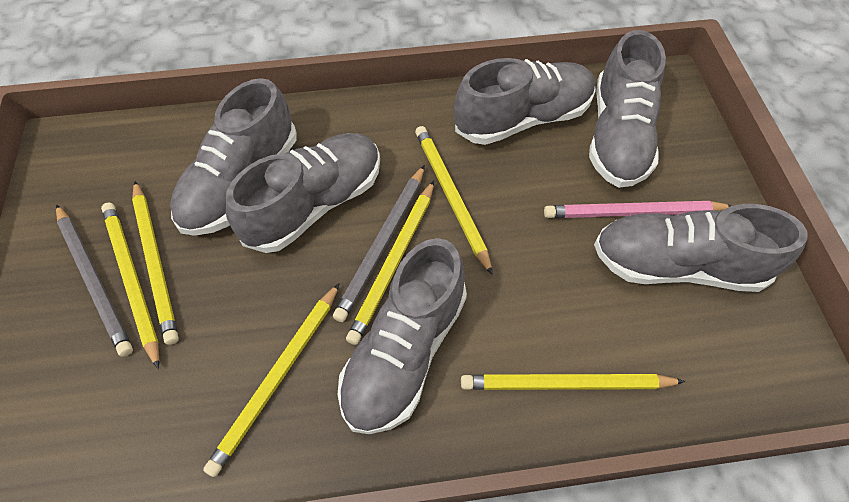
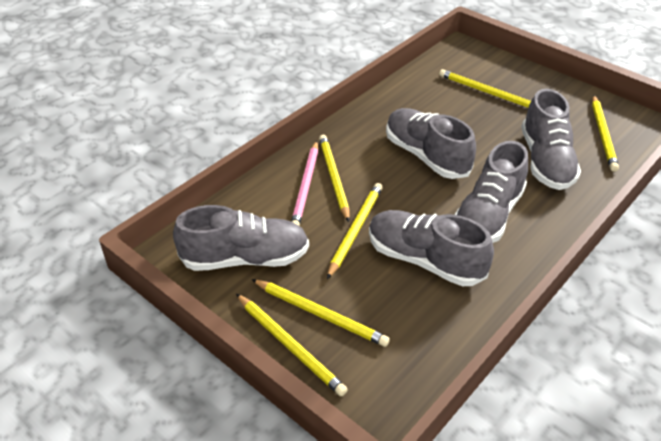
grey pencil: [56,204,133,357] [333,165,425,322] = 2 -> none = 0
grey shoe: [170,78,296,236] [226,133,380,253] [337,238,467,434] [454,58,596,145] [589,30,666,188] [594,204,808,292] = 6 -> [173,205,309,271] [369,210,494,286] [386,108,476,179] [454,141,528,243] [521,89,581,190] = 5

